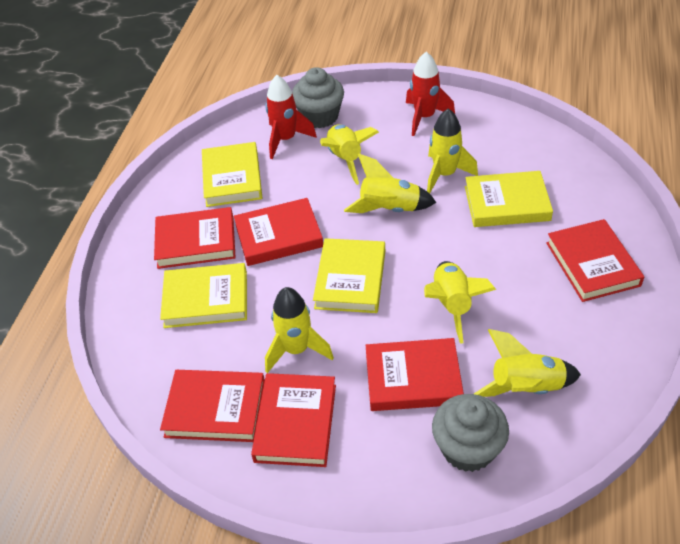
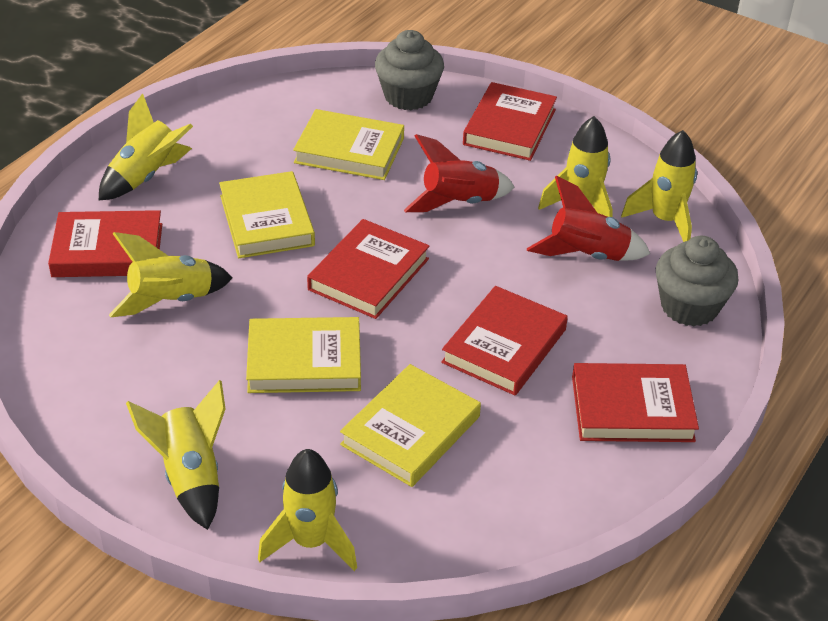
red book: [154,207,236,269] [160,370,265,442] [234,198,323,266] [251,373,336,467] [366,338,464,411] [546,219,644,302] = 6 -> [48,210,162,277] [307,219,430,319] [441,286,568,395] [463,82,557,161] [572,363,699,442] = 5

